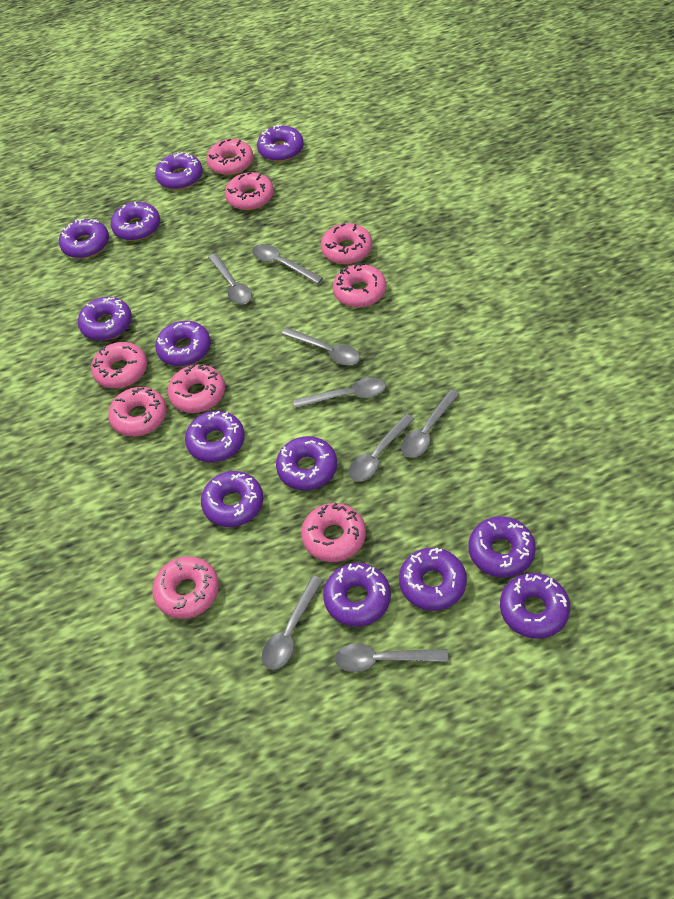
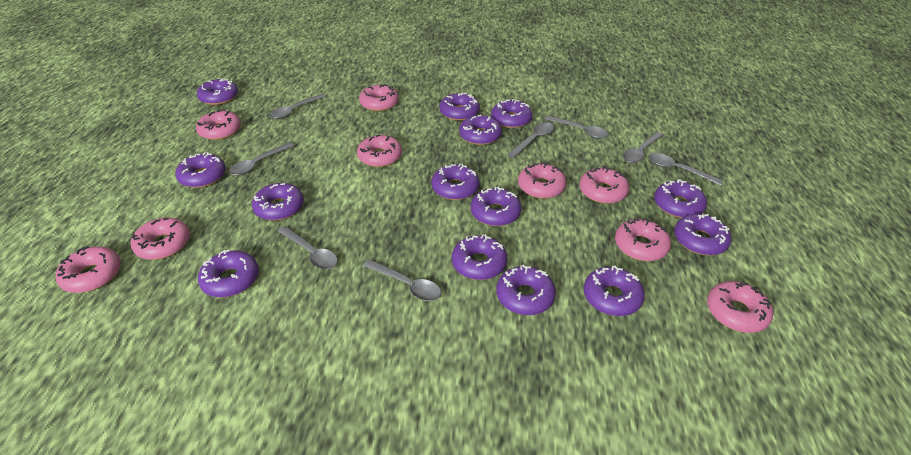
purple donut: [59,219,109,258] [78,297,132,341] [111,202,160,241] [155,152,203,190] [155,321,211,366] [185,411,245,463] [201,471,263,527] [257,124,304,162] [276,436,337,490] [323,563,391,627] [399,548,467,611] [468,516,536,578] [500,573,570,639] = 13 -> [175,152,226,188] [197,79,238,105] [198,249,259,297] [252,183,304,221] [431,164,479,200] [440,93,480,121] [452,234,508,280] [459,115,502,145] [471,187,521,226] [491,99,532,128] [496,264,556,315] [584,265,645,316] [654,179,707,218] [674,214,731,255] = 14

